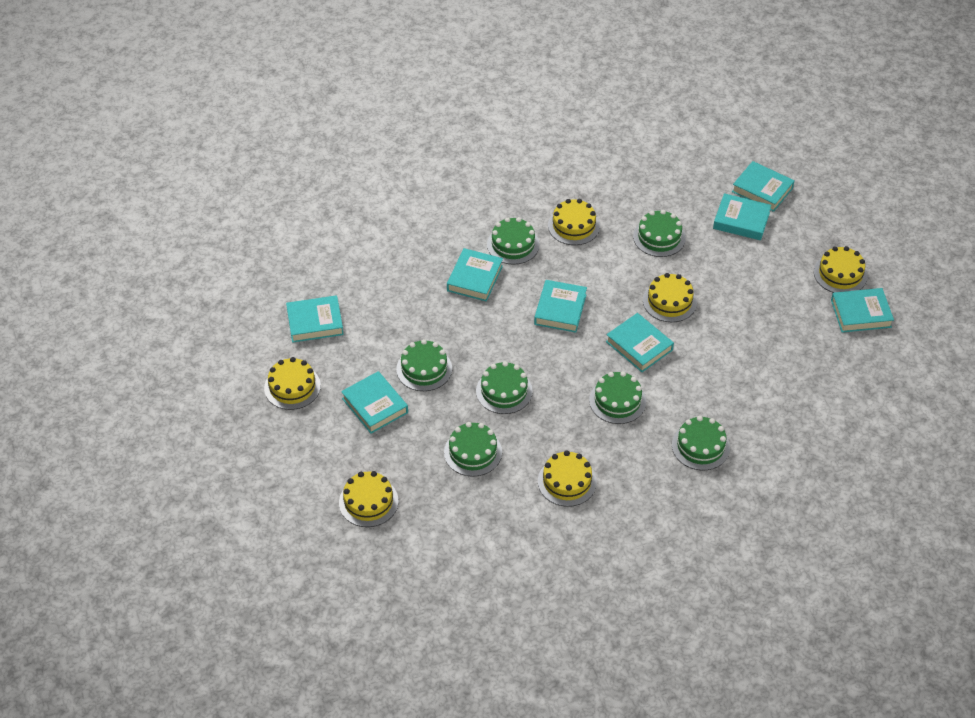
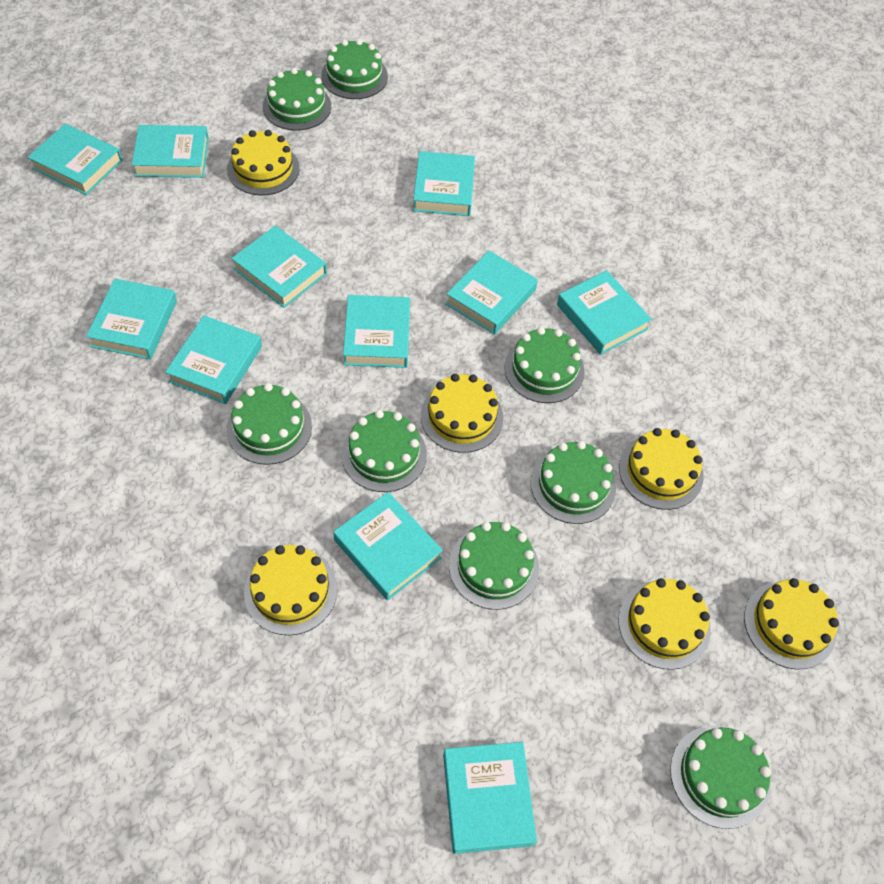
green cake: [396,339,452,391] [444,422,502,477] [476,361,533,414] [487,217,540,265] [589,371,646,424] [633,210,686,257] [672,416,730,470] = 7 -> [227,383,312,465] [263,68,331,131] [321,39,388,99] [341,410,427,492] [449,522,539,610] [504,327,585,403] [530,441,616,524] [670,726,771,829] = 8
turquoise book: [286,295,344,343] [341,371,408,434] [447,248,503,302] [534,280,587,333] [606,313,674,372] [713,193,771,240] [732,161,795,212] [831,288,894,333] = 8 -> [27,123,123,195] [86,279,177,359] [132,125,209,178] [165,315,262,404] [231,226,327,308] [333,492,443,600] [343,295,410,368] [413,151,475,216] [443,742,537,854] [446,251,538,335] [557,270,652,355] = 11

